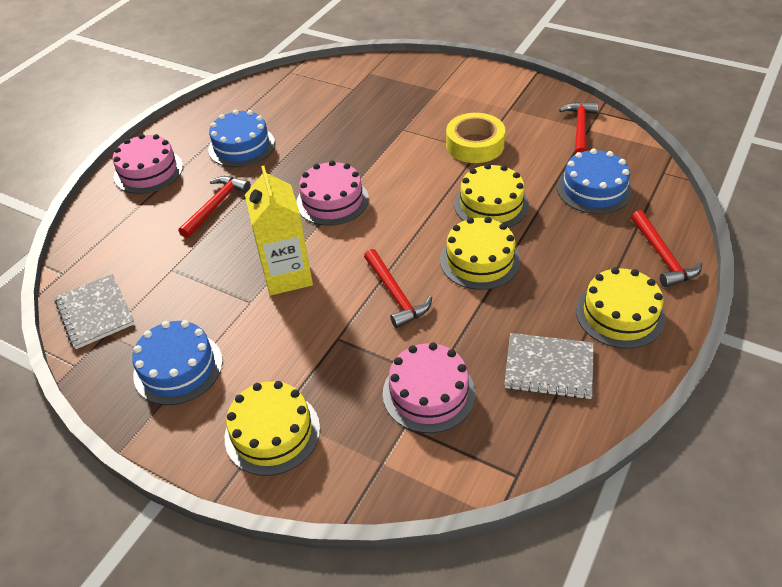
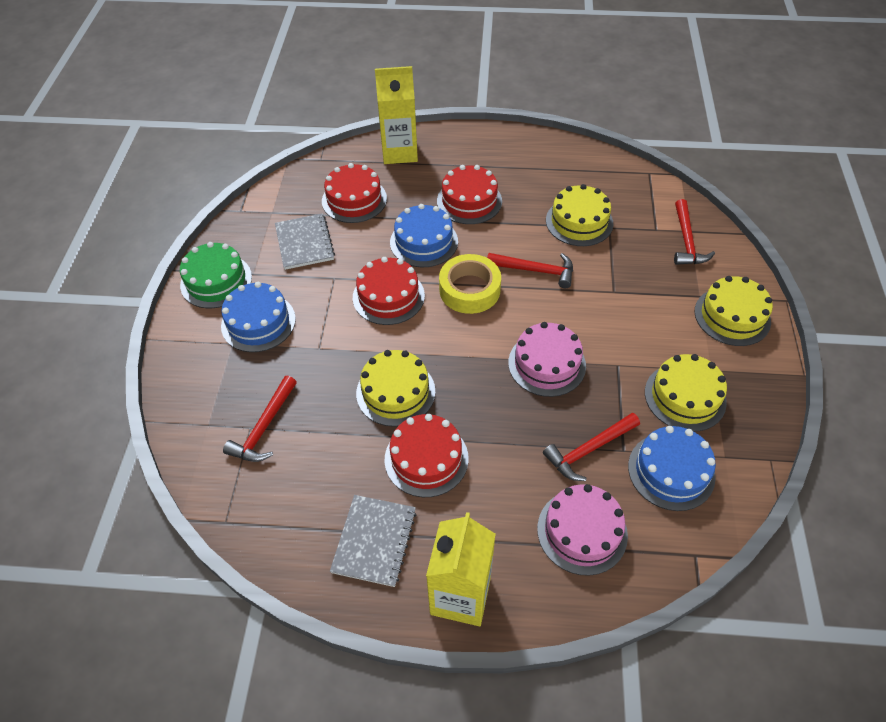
green cake: none = 0 -> [180,242,252,308] = 1
pink cake: [113,134,183,194] [297,160,369,226] [383,342,475,433] = 3 -> [508,322,586,397] [537,484,628,576] = 2
red cake: none = 0 -> [322,163,387,223] [353,257,425,325] [384,414,469,497] [437,165,502,224] = 4
yellow carton: [245,166,313,295] = 1 -> [375,66,418,164] [426,512,496,626] = 2

